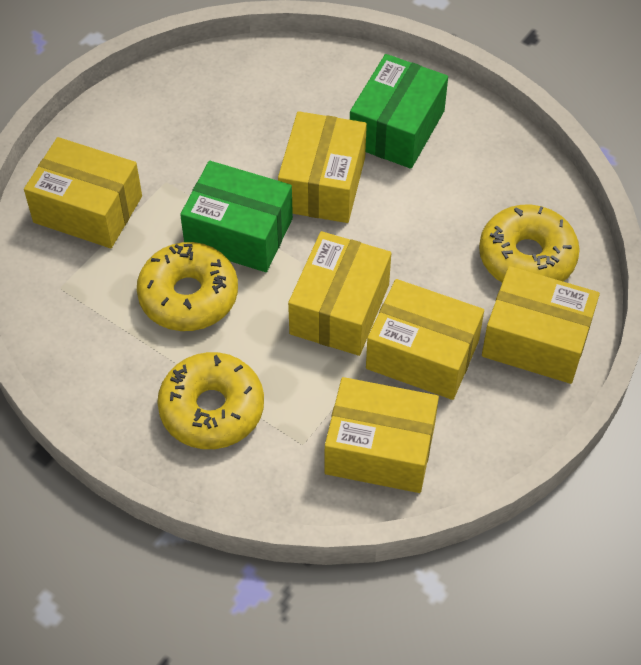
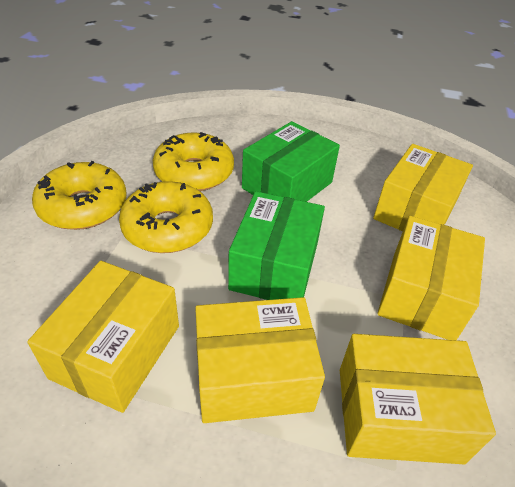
yellow box: [24,137,142,248] [278,111,367,223] [288,231,391,356] [325,377,439,493] [366,279,484,400] [482,266,600,384] = 6 -> [27,261,179,413] [195,297,325,423] [340,334,496,464] [373,144,473,232] [377,216,485,340] = 5

